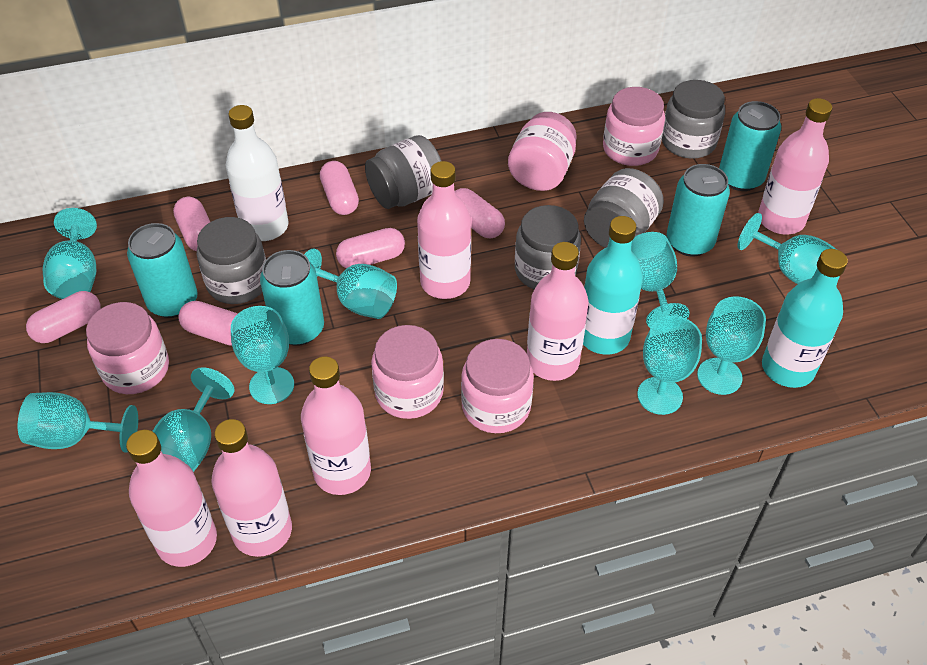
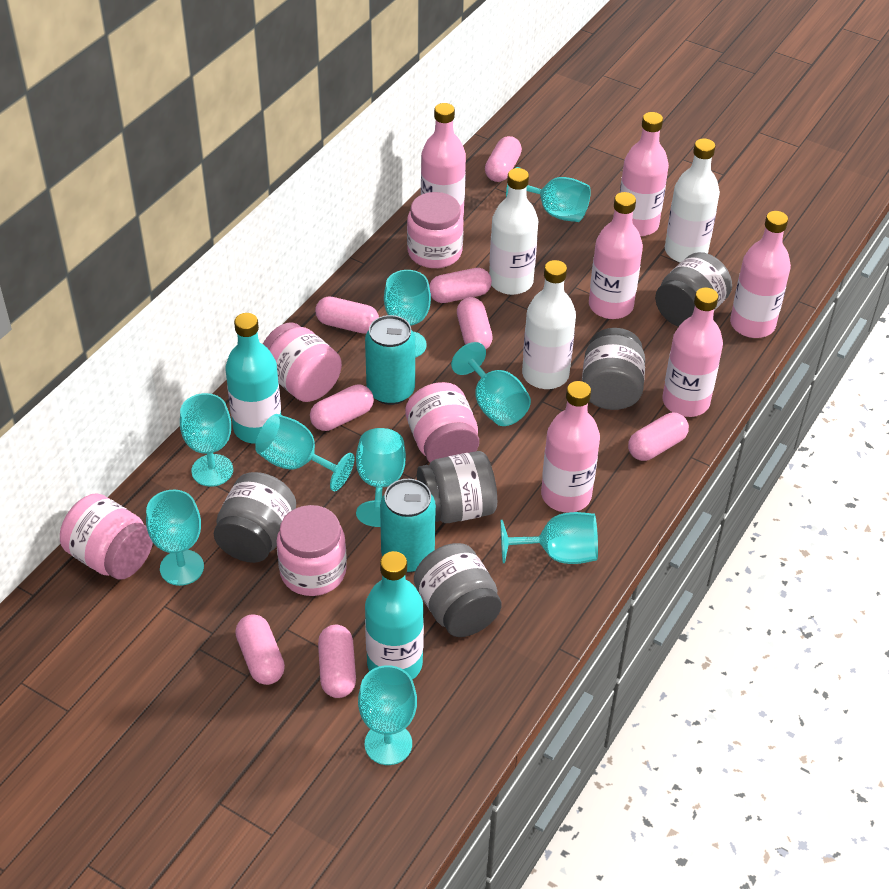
pink capsule: [26,291,101,343] [173,197,210,251] [178,301,238,346] [320,161,359,215] [336,228,405,268] [455,188,505,239] = 6 -> [235,614,285,685] [310,384,374,431] [315,296,379,334] [318,625,356,698] [429,268,492,303] [457,297,493,349] [485,136,522,182] [628,413,689,461] = 8
turquoise can: [127,223,198,318] [260,250,324,346] [667,164,730,256] [719,101,781,191] = 4 -> [365,315,415,405] [380,479,436,573] = 2
white bottle: [226,105,289,241] = 1 -> [489,168,538,295] [522,260,576,389] [665,138,720,263] = 3

